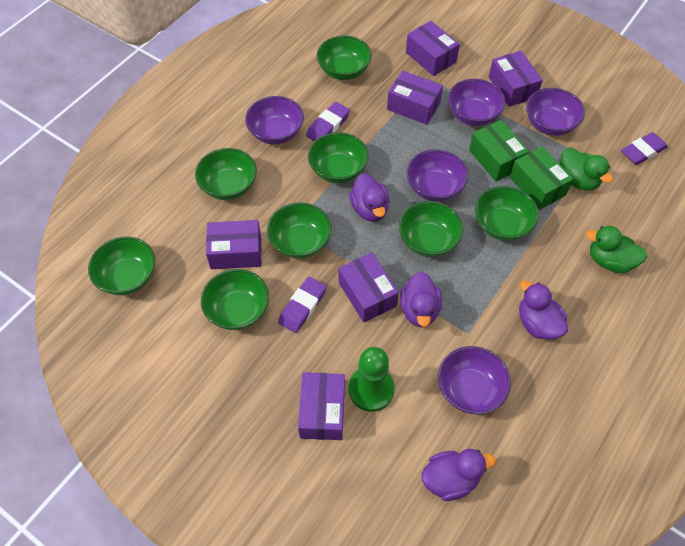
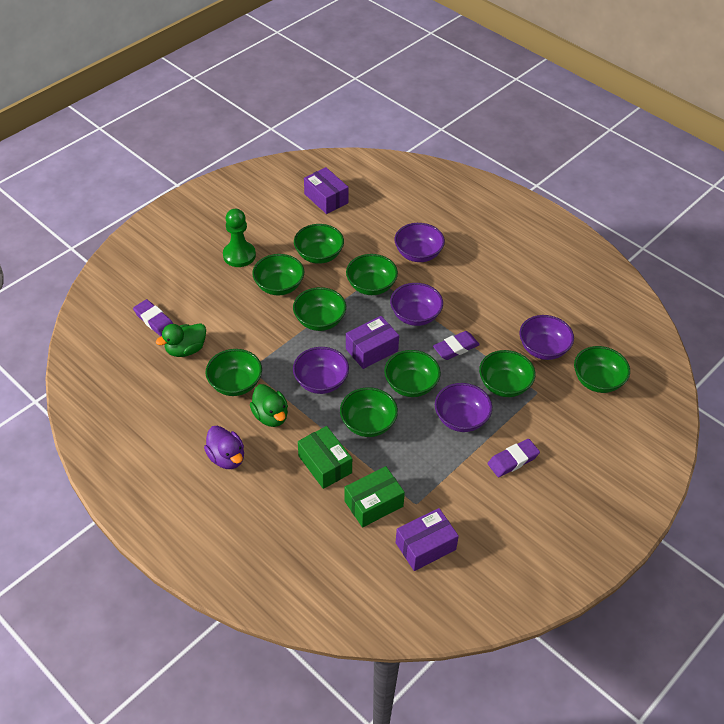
green bowl: [88,237,155,295] [195,148,257,200] [201,269,269,330] [267,202,332,259] [308,132,368,183] [317,36,372,80] [399,201,463,257] [475,186,539,241] = 8 -> [206,349,262,396] [252,254,304,295] [293,287,346,331] [294,224,344,264] [340,387,398,437] [346,254,398,295] [384,350,441,397] [479,350,536,397] [574,346,630,393] = 9
purple box: [206,220,262,269] [298,372,345,440] [339,252,399,323] [387,71,443,125] [406,21,460,76] [489,51,543,107] = 6 -> [304,167,349,214] [346,316,399,369] [395,508,459,571] = 3
purple duck: [349,173,390,222] [400,272,442,327] [422,449,495,501] [519,280,568,340] = 4 -> [204,426,244,469] = 1

